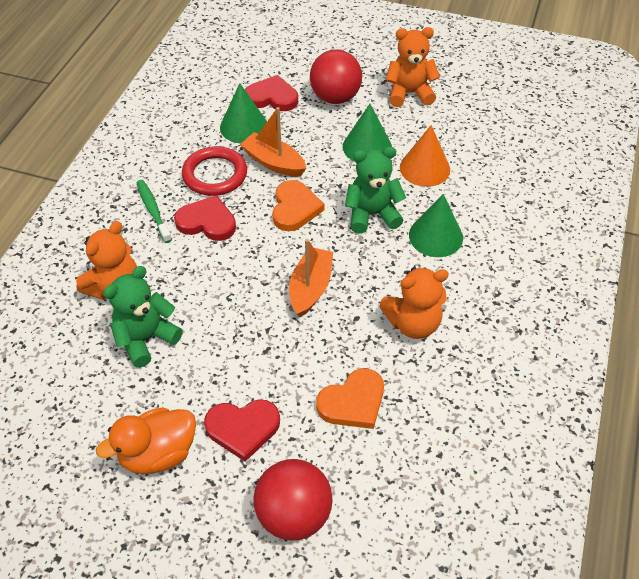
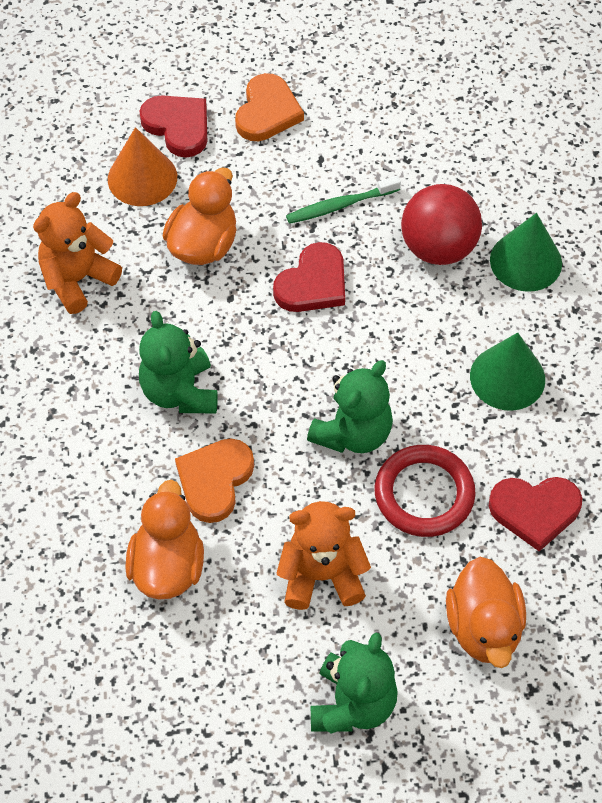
green cone: [220,83,267,143] [343,104,392,162] [409,194,463,257] = 3 -> [470,332,545,411] [490,213,562,292] = 2
green teddy bear: [103,266,183,367] [345,147,406,234] = 2 -> [139,311,218,413] [307,360,393,453] [311,632,398,734] = 3
orange boat: [240,107,306,177] [289,239,333,317] = 2 -> none = 0
orange duck: [96,407,196,474] = 1 -> [125,480,204,599] [163,168,237,265] [446,557,526,668] = 3
orange teddy bear: [76,221,137,300] [379,267,449,339] [386,27,440,107] = 3 -> [33,192,122,314] [277,501,371,610] = 2
red ball: [253,459,333,541] [310,49,362,104] = 2 -> [401,184,482,265] = 1

